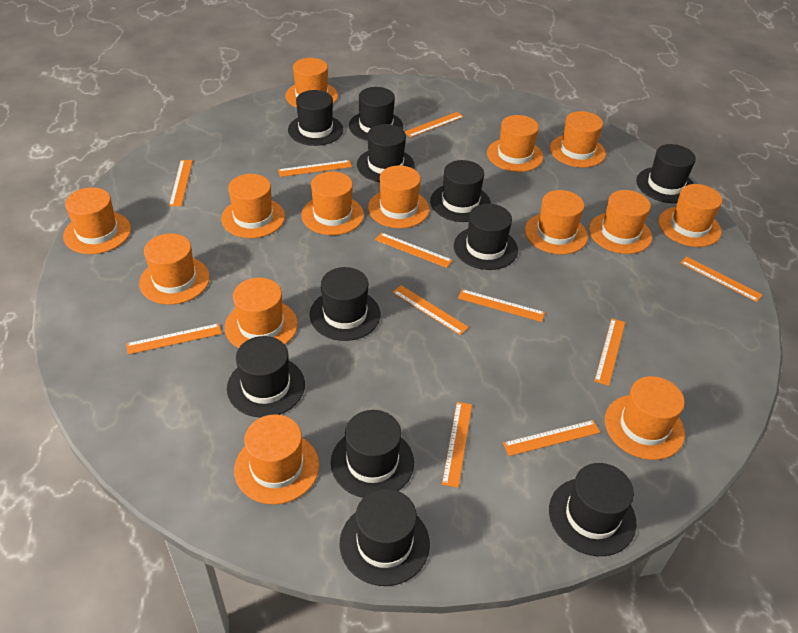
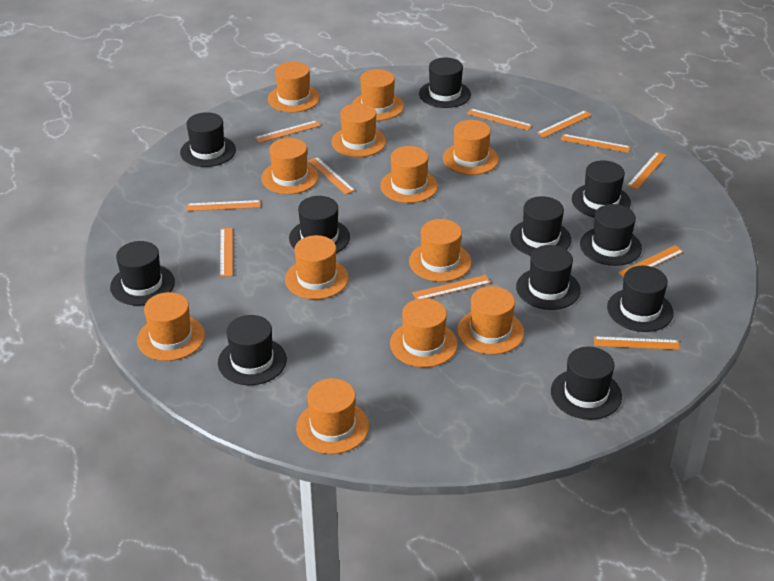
orange hat: [63,187,131,254] [139,233,210,305] [221,174,285,238] [225,278,298,348] [234,414,319,505] [285,58,338,108] [301,171,364,235] [368,165,429,228] [487,115,543,172] [525,190,588,254] [550,111,606,168] [589,190,652,254] [605,376,685,460] [658,184,722,247] = 14 -> [137,292,205,361] [261,138,319,194] [268,62,320,112] [285,235,349,299] [296,379,369,454] [331,103,386,157] [352,69,404,121] [380,146,438,203] [390,298,458,367] [409,219,472,282] [443,120,499,175] [457,286,524,354] = 12

